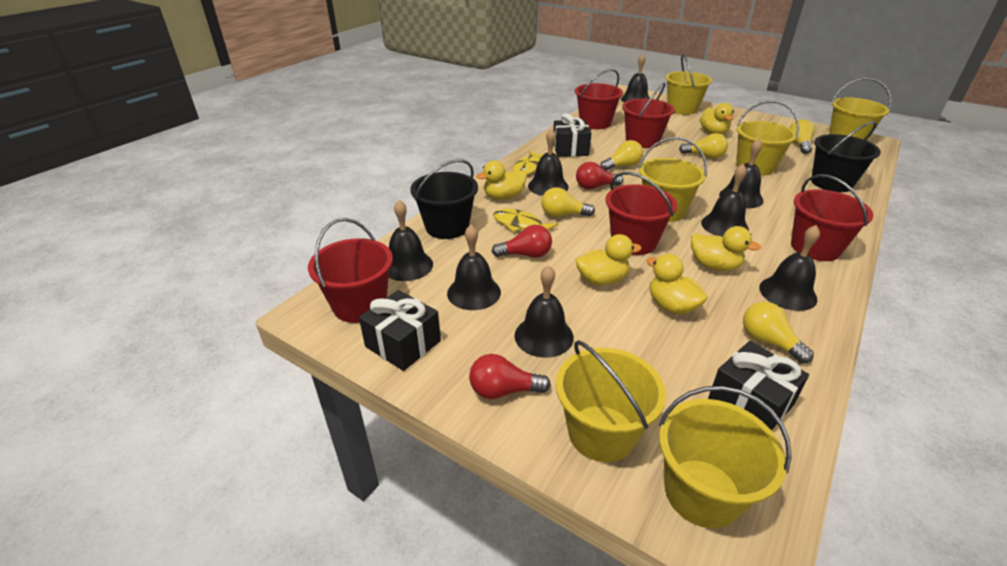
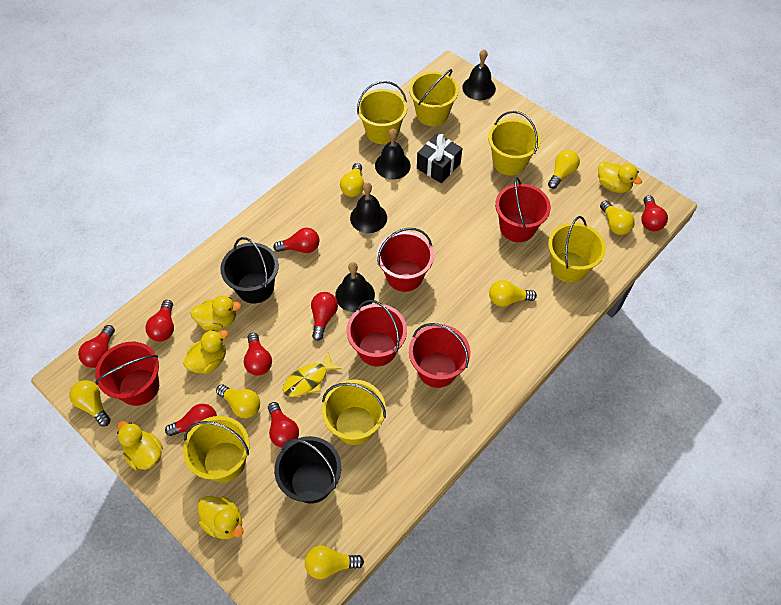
black bell: [388,200,433,281] [447,225,501,310] [514,265,574,358] [528,128,569,196] [621,54,650,102] [701,164,749,237] [719,139,763,208] [759,225,820,311] = 8 -> [335,262,375,312] [350,182,387,233] [375,129,411,180] [462,49,496,100] = 4
black gift: [359,290,441,371] [553,113,591,157] [708,341,809,430] = 3 -> [417,133,462,183] = 1
red light bulb: [469,354,551,399] [492,225,552,258] [576,162,624,190] = 3 -> [78,325,115,368] [145,300,174,342] [165,404,217,436] [244,333,272,376] [268,402,299,448] [273,228,319,253] [311,292,338,341] [641,195,668,231] = 8
yellow fish: [493,209,559,232] [512,151,544,175] = 2 -> [283,352,342,397] = 1
yellow light bulb: [541,187,595,217] [600,140,643,171] [679,133,728,159] [743,302,814,364] [789,119,815,154] = 5 -> [69,380,111,427] [216,385,260,418] [305,545,364,579] [340,163,364,197] [489,280,537,307] [548,150,580,189] [600,200,635,235] = 7

